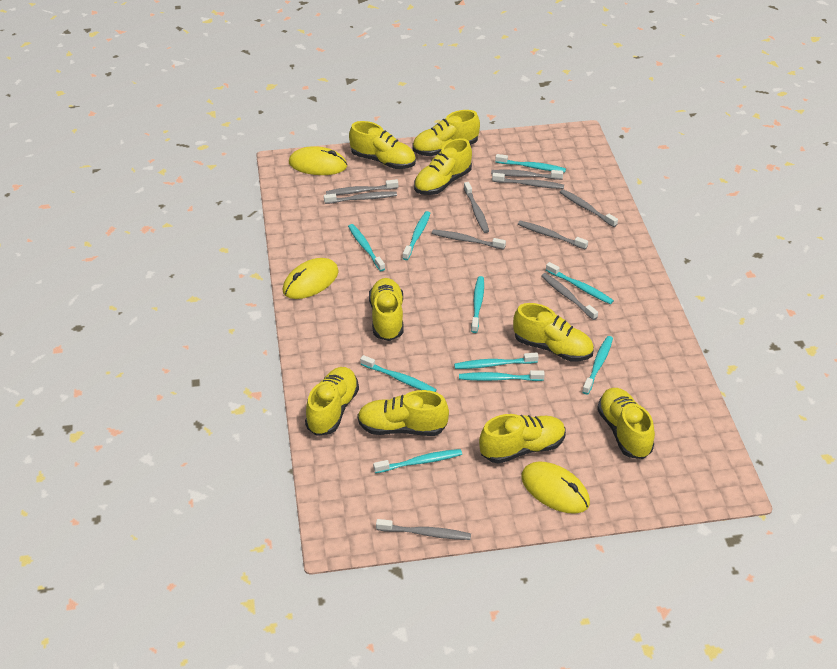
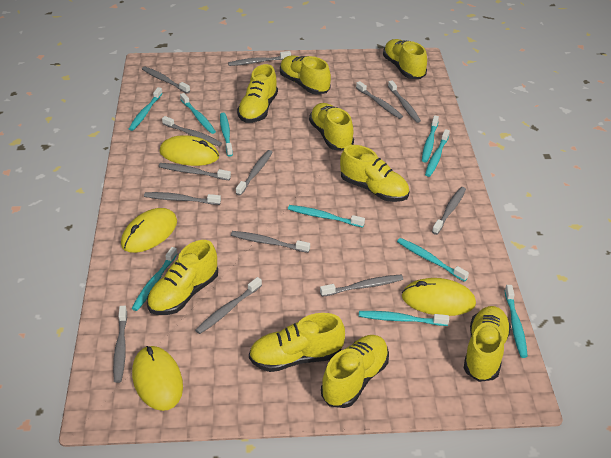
grey toothbrush: [324,191,397,204] [326,179,398,195] [376,519,471,540] [432,230,506,249] [464,182,489,233] [491,169,563,180] [492,173,564,189] [518,221,588,249] [541,273,598,320] [560,189,618,227] = 10 -> [113,306,127,383] [142,66,190,93] [144,192,221,205] [159,163,231,180] [162,116,222,147] [195,277,262,334] [228,51,291,66] [231,231,310,253] [236,150,273,196] [320,275,403,297] [356,81,403,119] [388,80,421,123] [432,187,466,235] = 13
yellow mouse: [283,258,339,299] [289,146,347,175] [521,461,590,514] = 3 -> [121,208,177,253] [132,346,183,411] [159,135,219,166] [402,278,476,316] = 4

